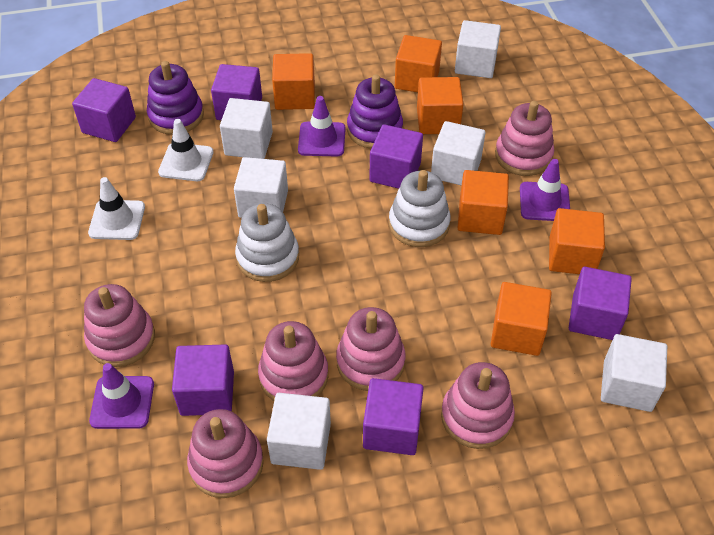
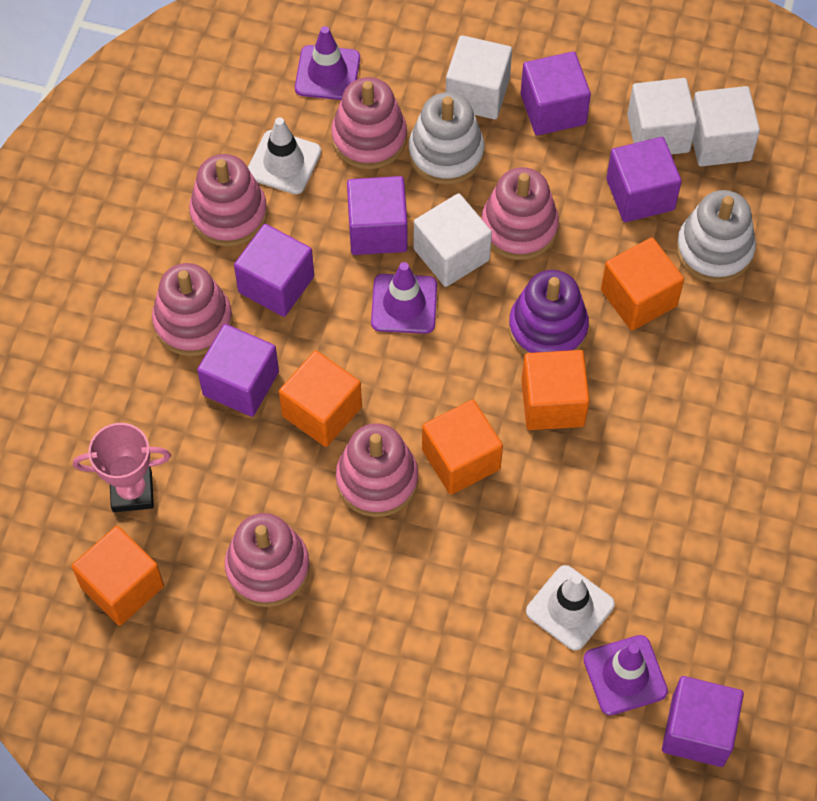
orange cube: [272,53,315,110] [395,35,442,92] [417,77,463,134] [458,170,509,235] [491,282,552,356] [549,208,605,274] = 6 -> [72,526,164,626] [279,351,362,447] [422,399,503,495] [521,350,590,430] [601,238,684,331] = 5
pink trophy: none = 0 -> [73,423,171,512] = 1
purple stacking toy: [147,61,204,135] [347,74,403,149] = 2 -> [509,270,589,355] = 1
white cube: [220,98,273,159] [234,157,288,218] [267,393,331,470] [431,121,486,186] [455,20,501,78] [601,334,667,412] = 6 -> [414,193,492,287] [446,35,512,119] [627,78,697,155] [693,86,760,166] = 4

